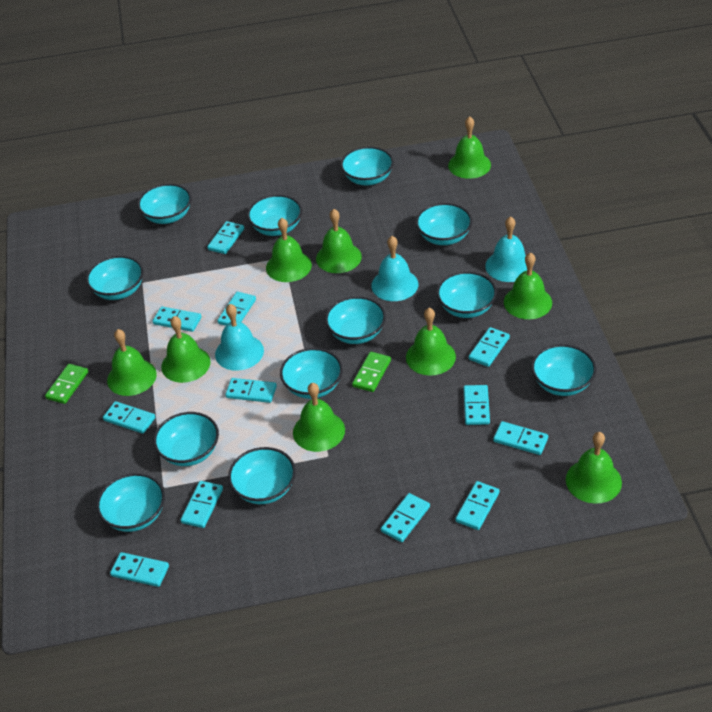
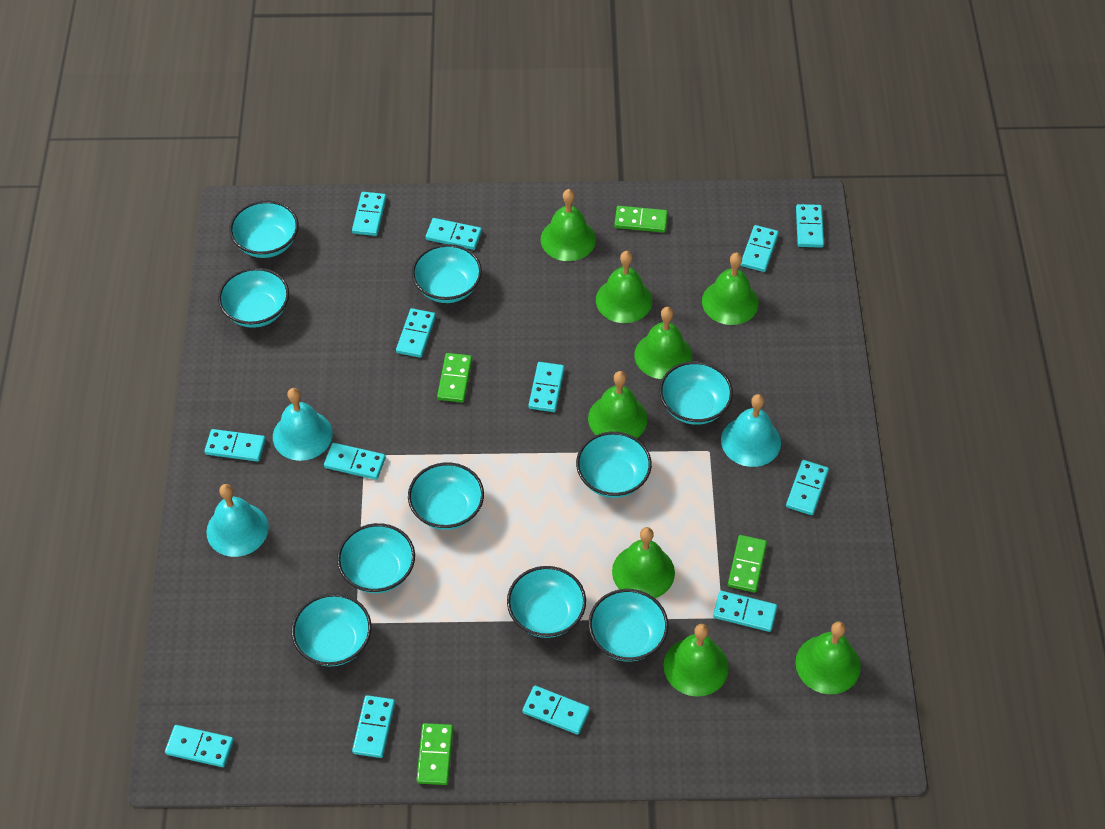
green bell: [107,329,157,396] [161,316,211,383] [266,218,312,282] [293,382,345,452] [316,209,362,273] [406,308,456,375] [448,116,491,179] [504,252,552,319] [566,432,622,504] = 9 -> [541,189,596,261] [588,371,647,438] [596,251,652,323] [612,527,675,598] [635,307,692,379] [664,624,729,697] [702,252,759,325] [795,621,861,694] = 8
green domino: [45,364,88,404] [352,352,391,392] = 2 -> [416,723,453,785] [437,353,472,402] [614,206,668,233] [728,535,767,592] = 4
turquoise bowl: [86,256,144,300] [96,473,165,532] [138,184,192,224] [153,412,219,466] [228,447,296,504] [247,195,302,236] [280,348,343,399] [325,296,386,344] [341,146,394,185] [416,203,472,245] [437,271,497,318] [531,344,596,396] = 12 -> [218,268,289,328] [229,201,298,258] [291,593,372,666] [337,523,415,593] [408,462,484,530] [412,244,482,303] [507,566,586,638] [576,432,652,498] [588,589,668,662] [659,361,733,425] = 10
turquoise domino: [103,401,155,434] [110,552,169,587] [153,306,202,332] [181,481,223,528] [207,221,244,254] [217,292,256,326] [225,378,277,403] [381,493,430,542] [455,481,500,530] [464,385,490,425] [469,327,510,367] [493,421,548,455] = 12 -> [165,725,234,767] [204,429,266,462] [324,443,386,480] [352,192,386,236] [352,695,395,758] [396,308,436,358] [426,218,482,250] [522,686,590,735] [529,362,564,412] [713,591,777,632] [741,225,779,272] [786,460,829,515] [796,204,824,248] = 13

